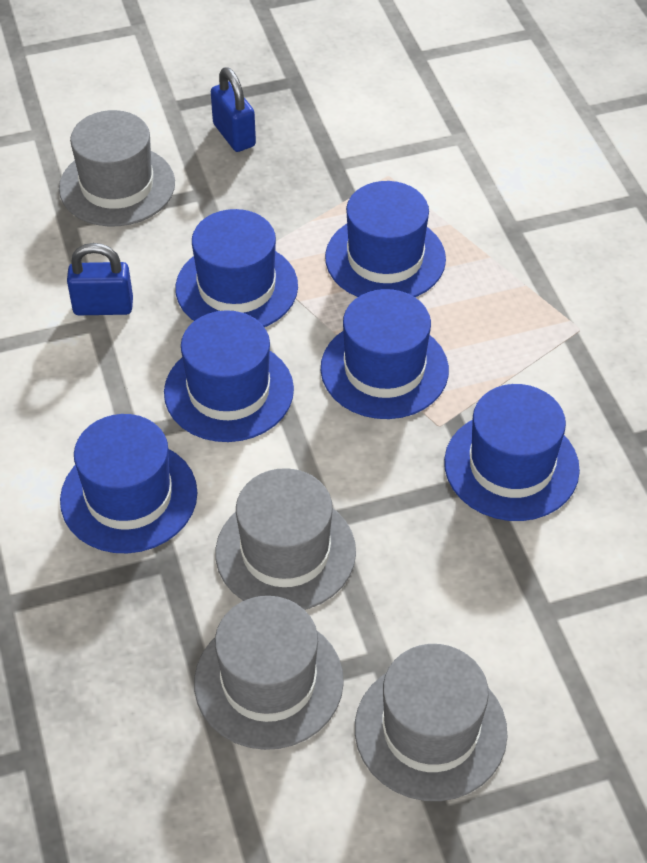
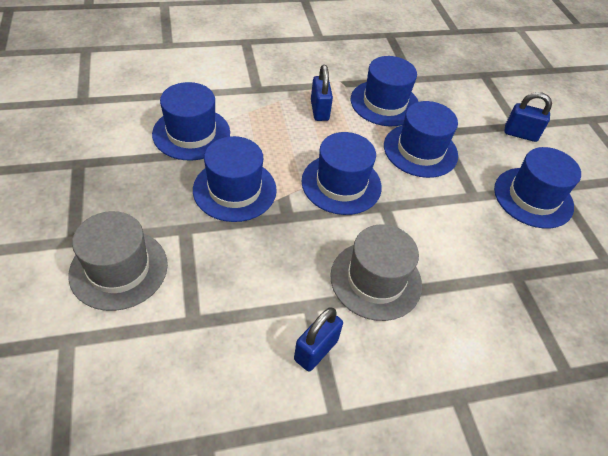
blue padlock: [67,243,133,315] [211,67,256,152] = 2 -> [294,308,343,371] [311,65,333,121] [504,92,552,142] = 3
grey hat: [59,110,175,226] [194,596,344,750] [215,468,356,610] [355,644,507,801] = 4 -> [68,211,168,311] [330,224,422,321] = 2

